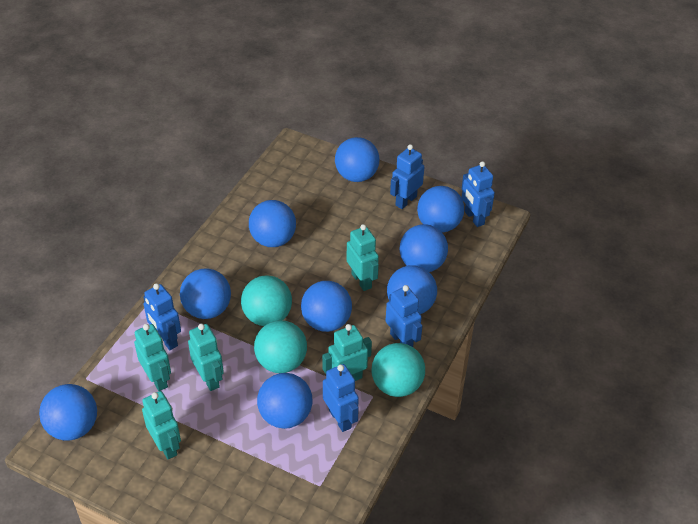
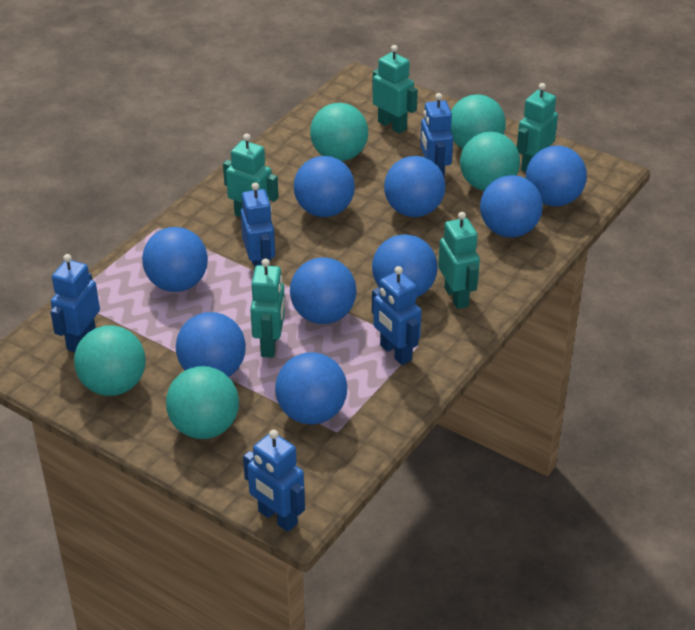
turquoise ball: [241,275,292,326] [254,320,307,373] [371,343,425,397] = 3 -> [74,325,146,396] [166,366,239,439] [310,103,368,161] [451,94,506,149] [460,132,520,191] = 5

